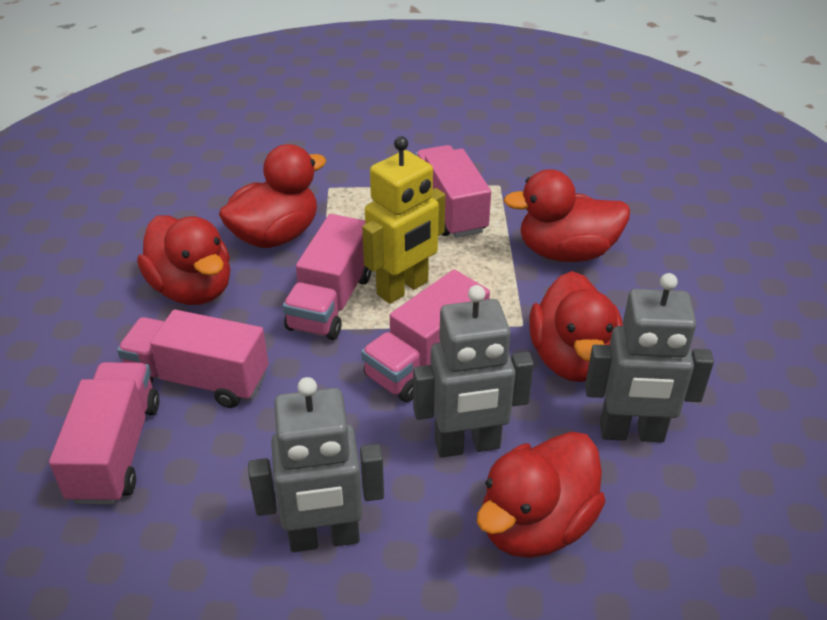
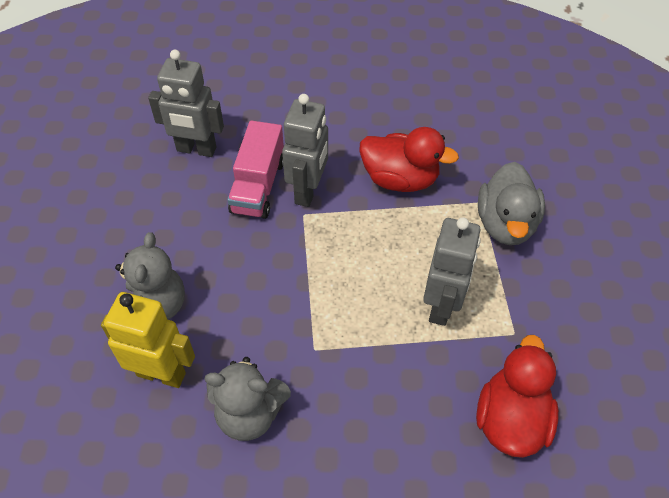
grey duck: none = 0 -> [478,162,545,245] = 1
grey teddy bear: none = 0 -> [115,232,185,320] [205,357,291,441] = 2
pink truck: [49,362,159,505] [117,310,269,408] [283,214,371,340] [361,270,490,402] [415,145,491,238] = 5 -> [228,120,284,219] = 1
red duck: [137,215,230,305] [219,144,326,248] [477,432,606,558] [503,169,630,262] [529,271,623,382] = 5 -> [359,127,459,192] [476,335,559,458] = 2

